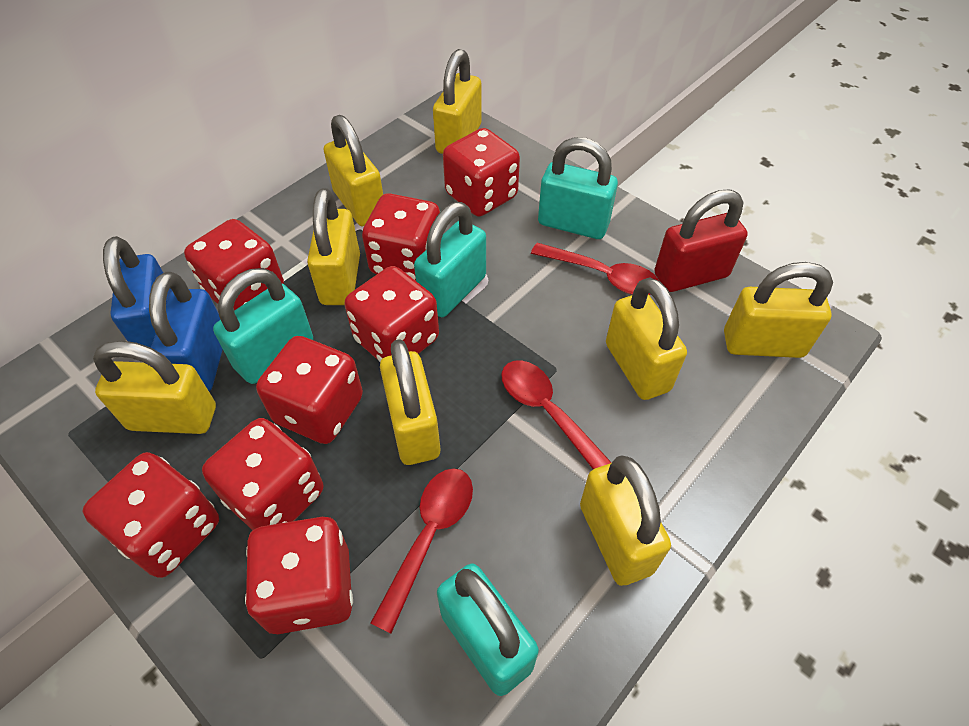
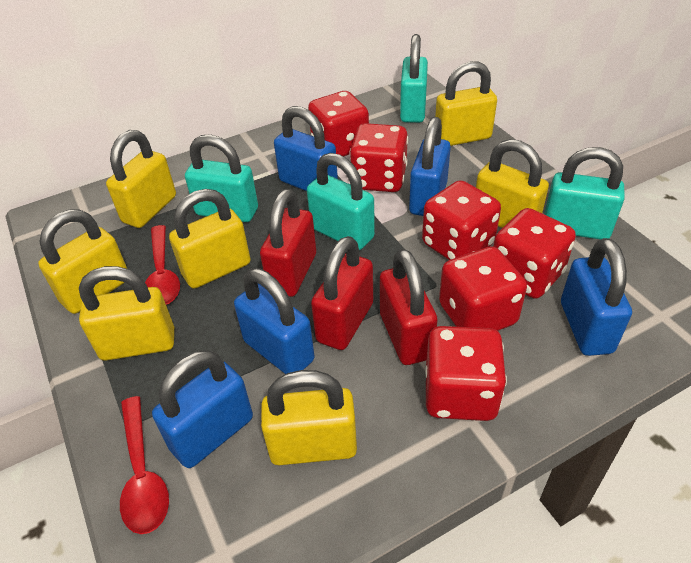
blue padlock: [103,236,172,347] [149,272,223,392] = 2 -> [152,350,253,468] [234,268,315,374] [274,106,338,191] [409,117,451,216] [561,238,632,356] = 5
red dice: [83,452,219,578] [184,219,284,311] [202,418,323,530] [245,517,353,634] [256,336,363,444] [345,266,439,362] [362,193,440,281] [443,128,520,217] = 8 -> [308,91,369,157] [350,123,408,192] [422,180,501,260] [425,326,507,421] [439,246,527,331] [493,208,576,299] = 6
red padlock: [654,190,748,292] = 1 -> [260,189,316,297] [311,236,373,350] [380,249,438,365] = 3
red spoon: [371,468,473,634] [501,360,612,469] [531,243,659,295] = 3 -> [120,396,169,534] [145,225,180,305] = 2
yellow padlock: [93,340,216,434] [307,188,360,305] [324,115,383,226] [380,339,440,465] [433,49,482,154] [580,455,671,586] [606,277,687,400] [724,262,833,358] = 8 -> [38,209,127,314] [79,266,174,361] [106,130,176,228] [169,189,251,289] [261,370,357,465] [435,61,497,146] [476,139,549,228] = 7

